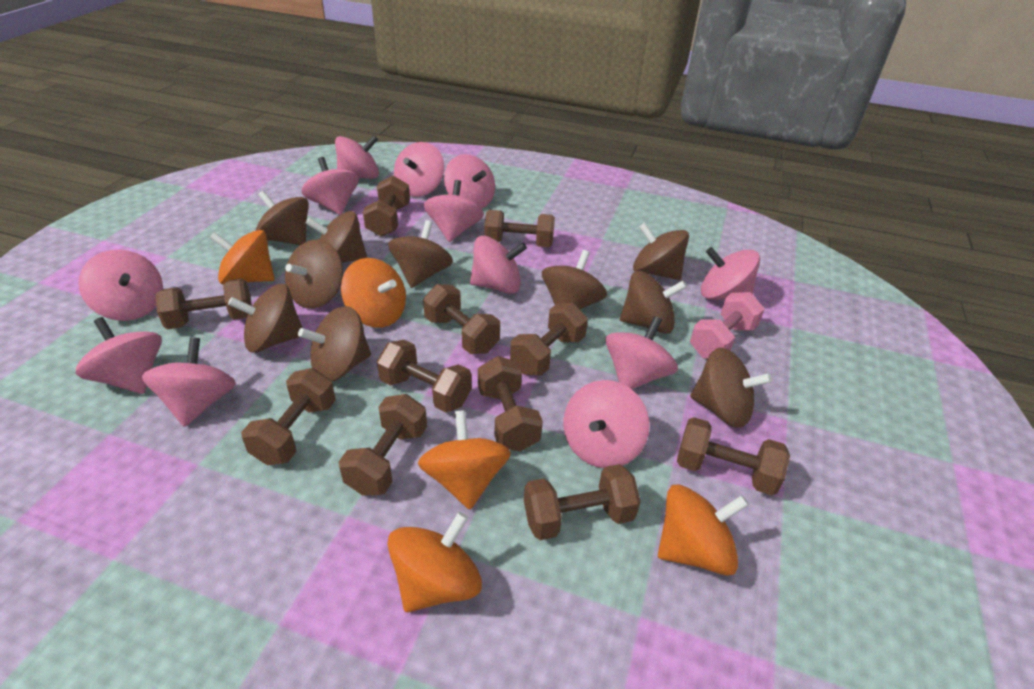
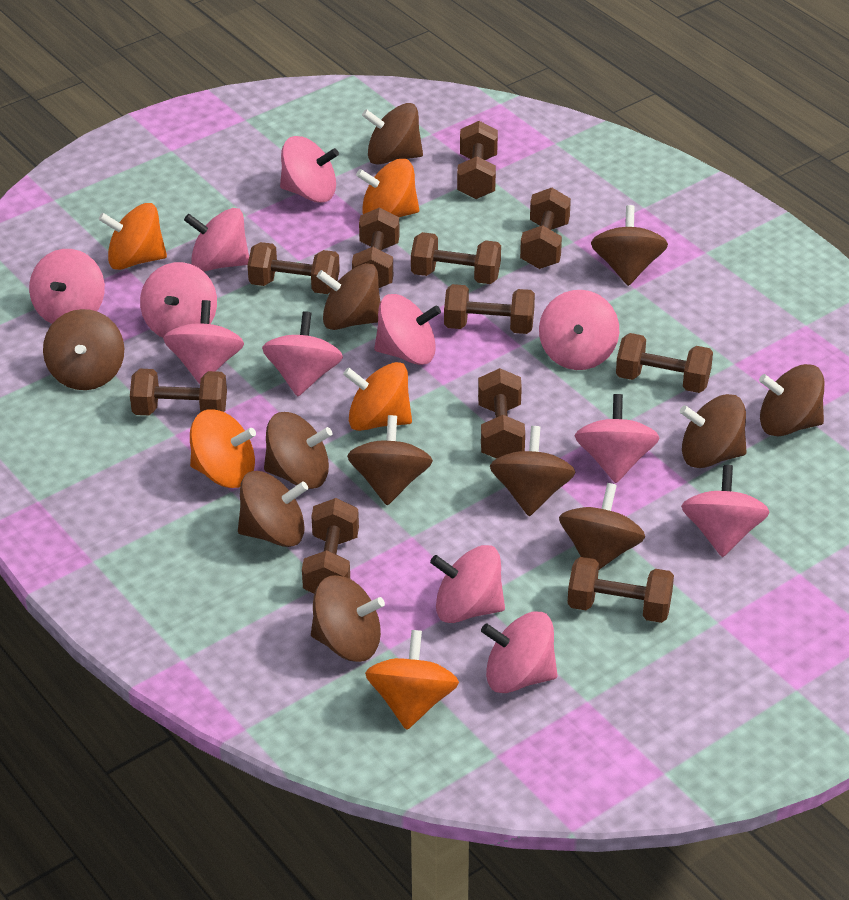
brown spinning top: [228,284,303,353] [256,191,309,245] [285,240,343,309] [298,306,371,381] [306,211,367,263] [388,220,453,288] [542,250,607,310] [620,271,687,334] [633,223,689,280] [690,347,773,428] = 10 -> [43,309,124,390] [238,471,308,547] [264,412,332,489] [311,575,385,662] [317,263,380,330] [347,415,433,505] [362,103,423,164] [490,426,576,516] [559,483,645,570] [591,205,668,286] [680,394,747,468] [759,364,824,436] = 12
pink dumbbell: [690,292,764,359] = 1 -> none = 0

